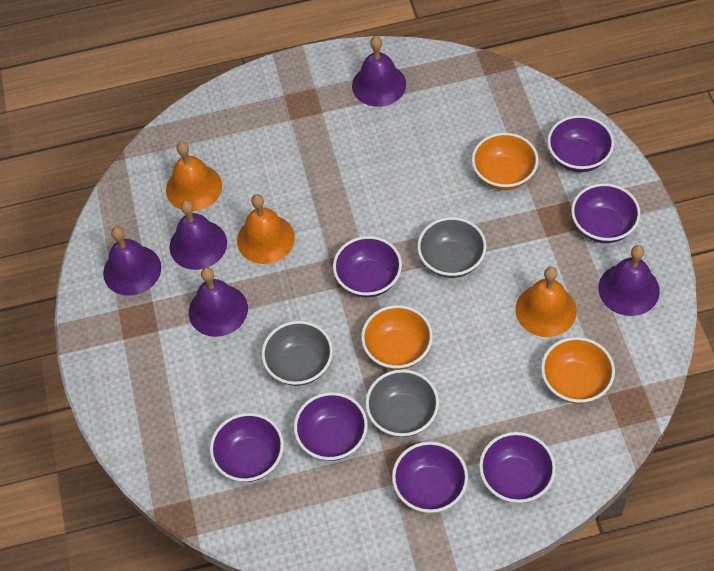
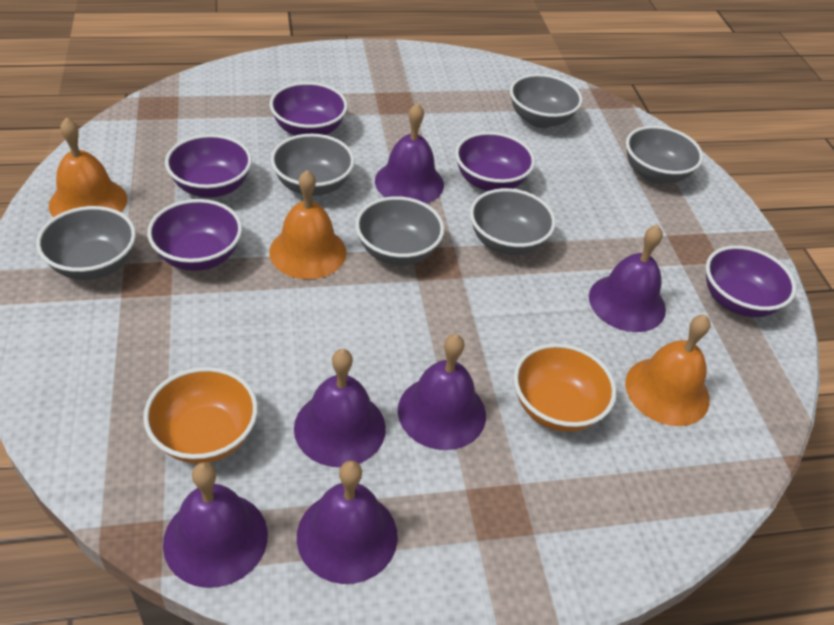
grey bowl: [262,321,333,386] [365,369,439,437] [417,217,487,278] = 3 -> [36,206,136,280] [271,133,355,196] [355,196,444,266] [470,188,556,255] [510,74,582,128] [626,126,703,184] = 6
orange bowl: [361,305,433,370] [472,132,539,190] [541,337,615,404] = 3 -> [143,367,258,464] [514,343,616,432] = 2
purple bell: [103,226,161,296] [169,200,227,270] [189,267,248,337] [352,36,406,107] [598,245,660,316] = 5 -> [163,462,268,588] [294,349,386,467] [297,461,398,584] [375,103,444,204] [398,334,486,450] [589,225,666,332] = 6
purple bowl: [210,413,284,482] [294,392,368,461] [333,236,402,297] [392,441,468,513] [479,432,556,503] [547,115,614,172] [571,183,641,243] = 7 -> [147,199,242,271] [165,134,252,198] [269,82,348,136] [455,132,535,191] [706,245,796,317] = 5

